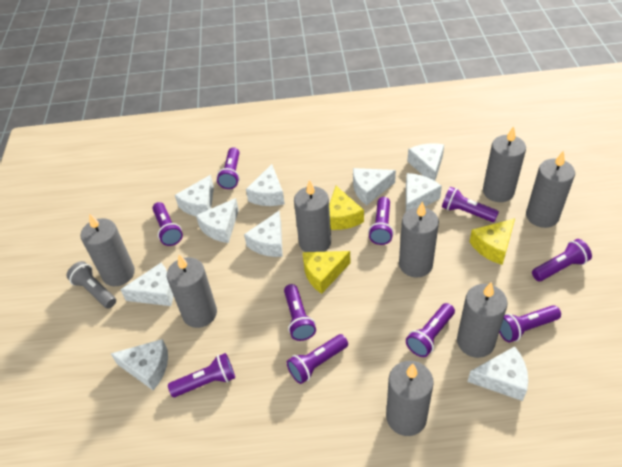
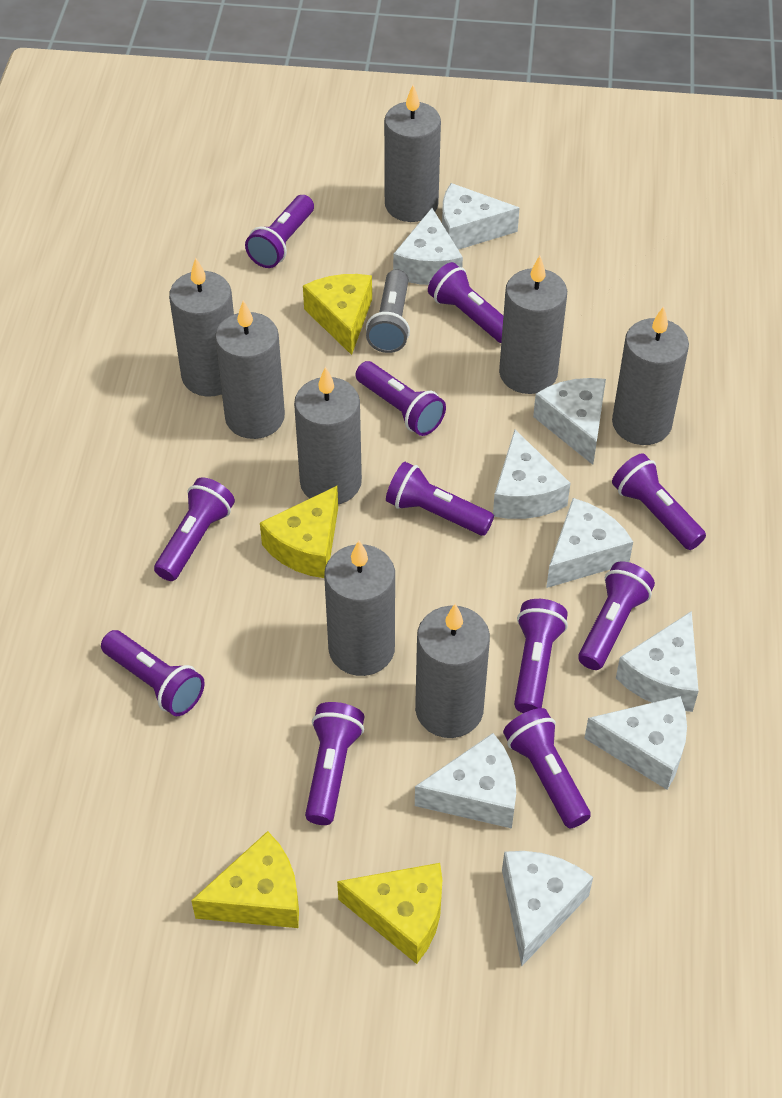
purple flashlight: [152,202,183,246] [168,353,235,397] [217,147,240,189] [284,284,316,341] [287,334,348,384] [368,197,394,245] [406,303,455,357] [442,187,499,222] [499,305,561,342] [532,239,592,281] = 10 -> [101,630,205,716] [154,477,235,581] [245,195,314,268] [305,702,365,825] [356,361,446,436] [386,462,494,536] [428,262,503,343] [503,708,591,828] [514,599,568,713] [578,561,655,670] [612,453,706,550] = 11
white cheese: [111,339,168,390] [120,263,173,306] [175,175,214,216] [196,198,239,243] [244,211,283,257] [246,164,285,206] [353,168,396,205] [406,173,442,212] [407,144,444,181] [467,346,528,401] = 10 -> [393,208,463,285] [415,733,516,829] [442,183,520,250] [493,430,570,519] [502,851,593,966] [533,378,606,465] [546,498,633,588] [584,696,687,790] [616,611,699,712] = 9
yellow cheese: [303,251,350,294] [329,186,364,230] [469,218,515,265] = 3 -> [191,831,299,928] [260,486,338,578] [303,274,372,355] [337,863,442,964] = 4

